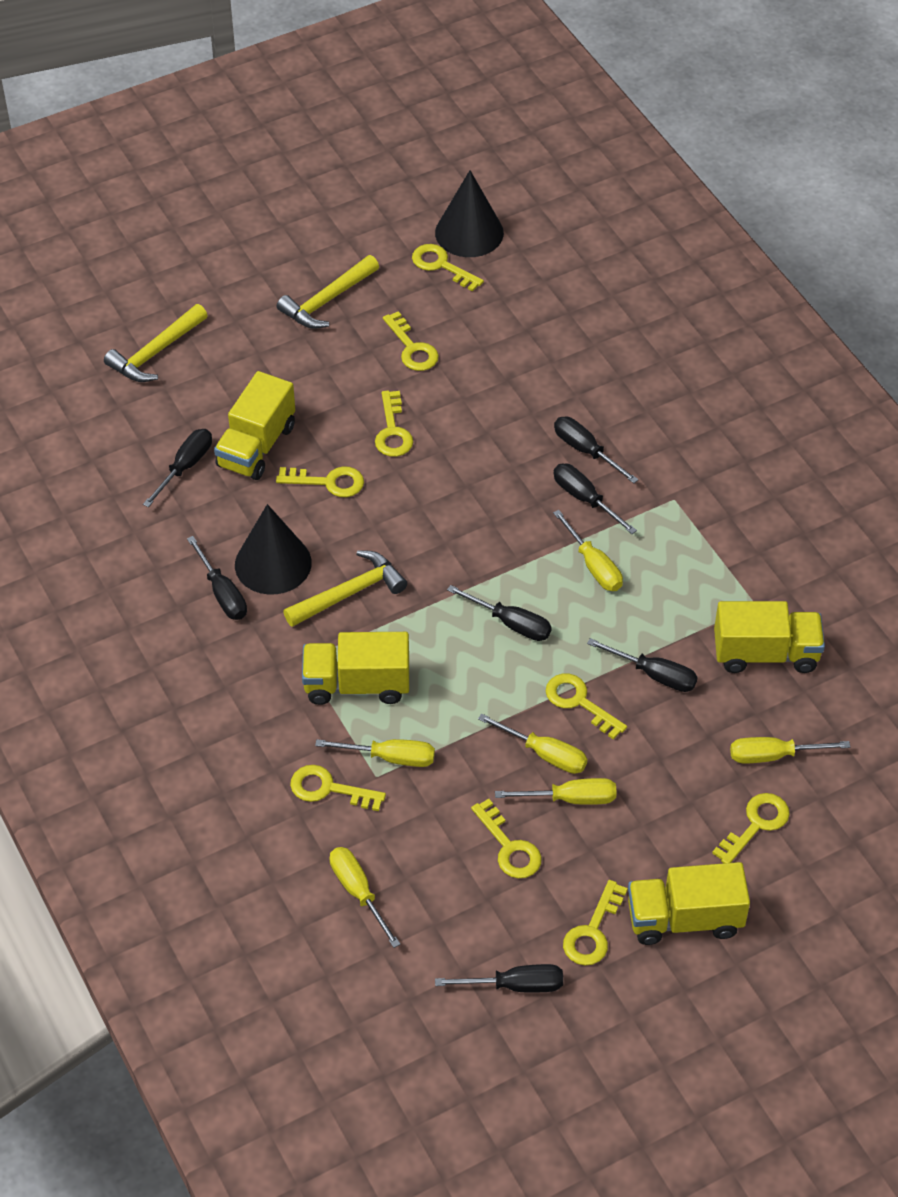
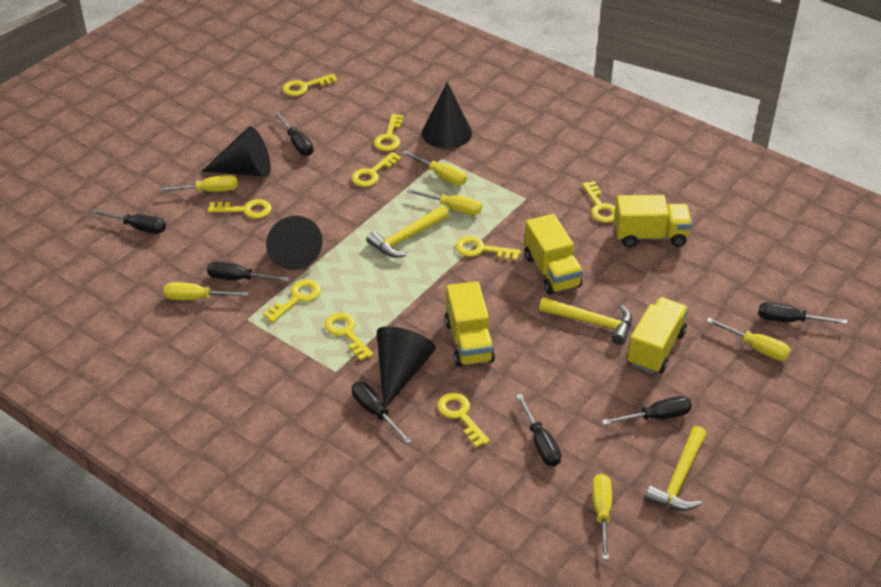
black cone: [235,504,312,595] [435,170,504,257] = 2 -> [201,126,271,177] [266,216,323,270] [377,326,436,408] [422,82,472,149] = 4

